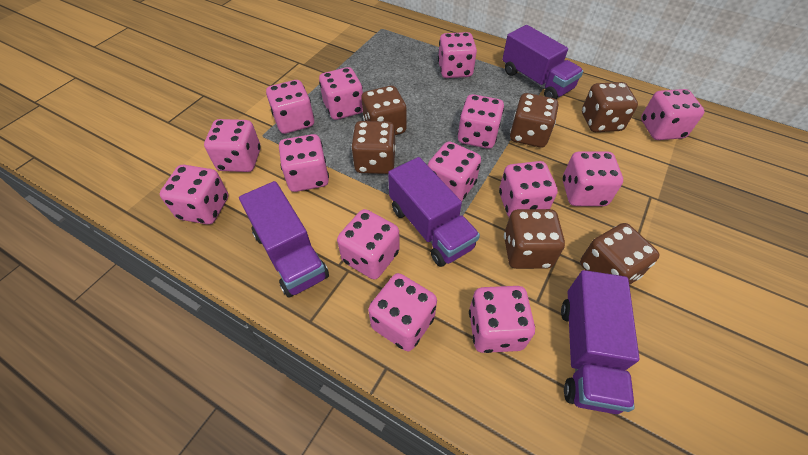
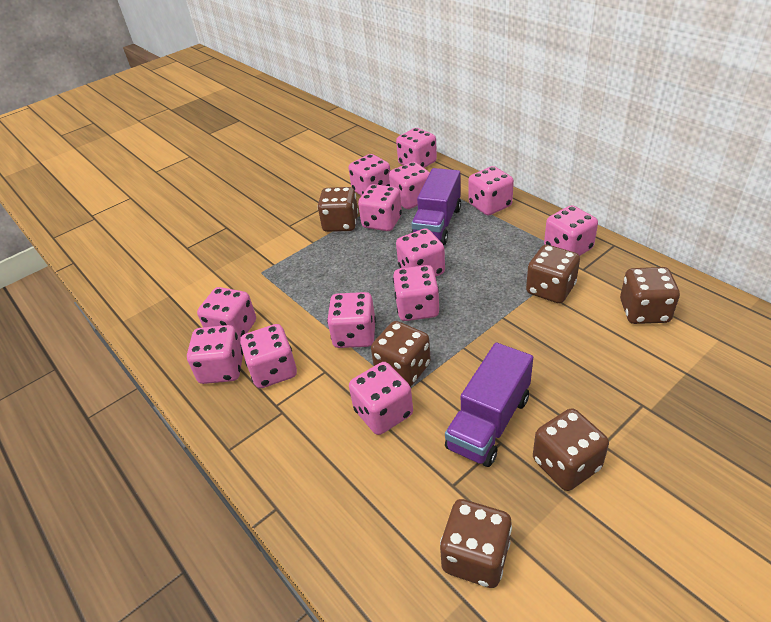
pink dice: [160,165,228,224] [204,119,261,172] [266,80,314,134] [279,134,329,192] [319,67,363,120] [337,209,400,279] [368,273,437,351] [428,141,481,202] [438,32,477,78] [458,94,504,149] [469,286,535,353] [499,161,558,217] [563,151,623,206] [641,89,705,140] = 14 -> [187,325,243,384] [197,287,256,340] [240,324,297,388] [327,292,376,348] [349,154,390,196] [349,362,413,435] [358,184,402,231] [389,162,430,209] [393,265,439,321] [396,128,437,168] [396,228,445,277] [468,166,514,215] [544,205,598,256] = 13
purple truck: [239,181,329,298] [388,157,480,267] [502,25,583,99] [561,270,640,414] = 4 -> [411,168,461,245] [445,342,533,467] = 2

